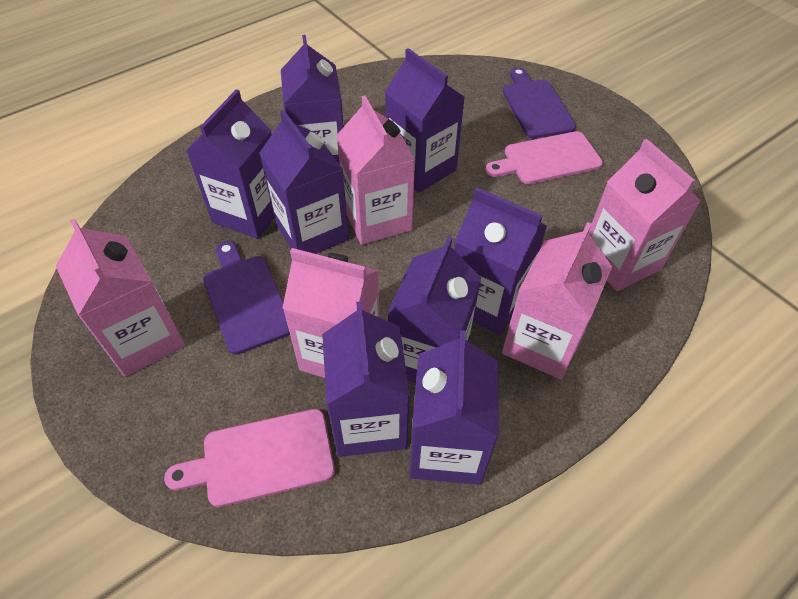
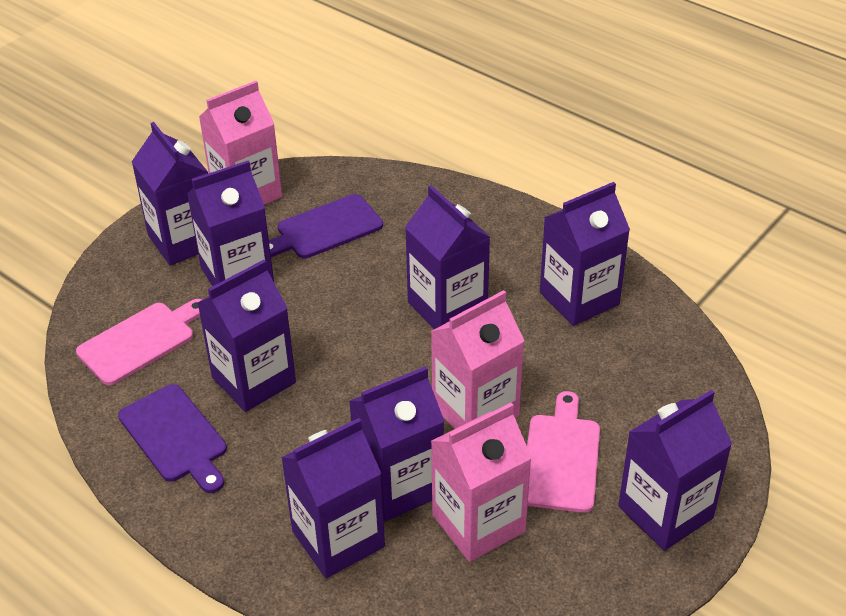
pink carton: [56,219,185,376] [282,248,380,378] [336,96,415,245] [502,222,612,379] [588,139,701,291] = 5 -> [199,81,282,205] [431,290,524,429] [431,403,532,562] = 3

